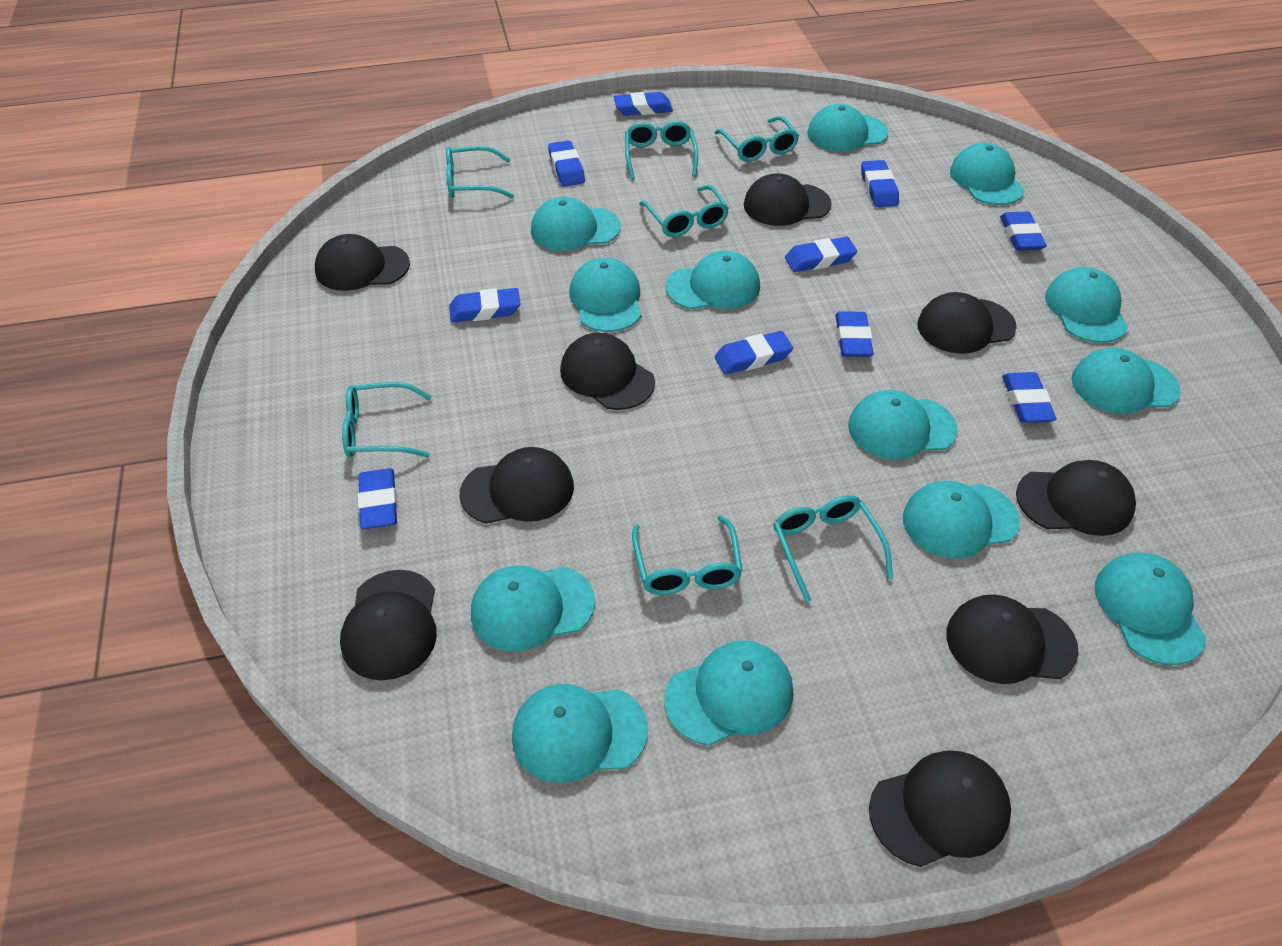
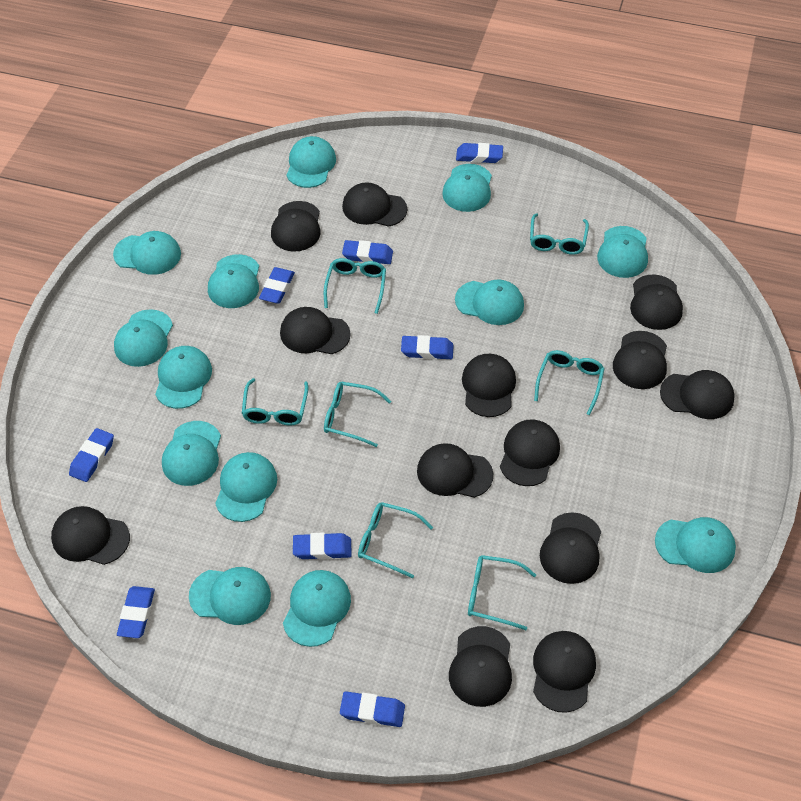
black cap: [315,234,410,291] [340,570,437,680] [460,447,574,524] [560,333,655,410] [744,173,832,226] [869,751,1011,867] [917,292,1016,354] [946,594,1079,684] [1016,460,1136,536] = 9 -> [51,506,130,565] [271,201,320,252] [280,307,351,354] [342,182,407,227] [417,443,493,498] [449,626,512,707] [462,354,516,417] [500,419,560,486] [533,631,596,713] [540,512,601,584] [613,331,667,389] [630,274,683,330] [660,370,735,419] = 13
blue eraser: [358,468,397,529] [449,288,520,323] [548,140,585,187] [614,92,673,116] [715,331,793,374] [785,237,858,272] [835,311,874,357] [861,160,899,207] [1000,212,1047,251] [1002,372,1056,423] = 10 -> [69,428,114,482] [117,586,155,638] [259,267,295,304] [293,533,352,560] [340,691,405,727] [342,240,393,264] [401,335,454,360] [456,143,503,163] = 8

